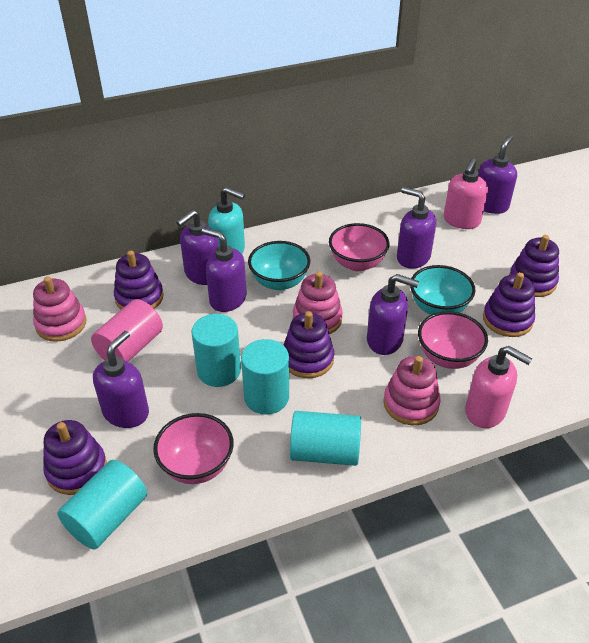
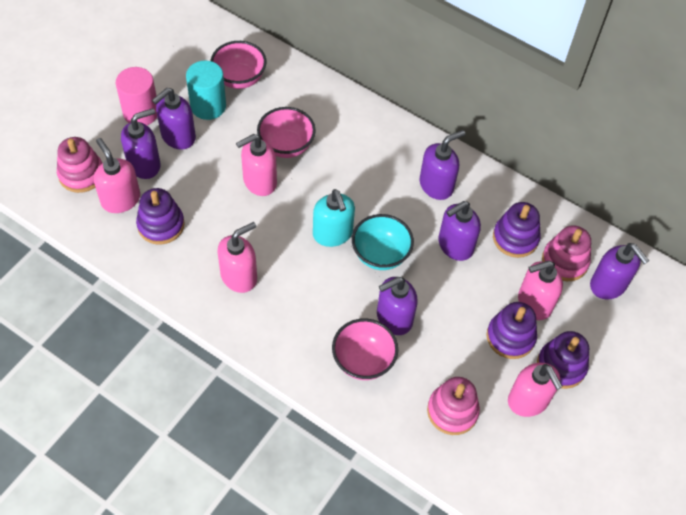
pink soap dispenser: [444,158,488,229] [465,346,533,428] = 2 -> [94,138,140,213] [217,222,257,293] [236,134,277,196] [508,363,563,417] [518,261,563,320] = 5
purple stacking toy: [43,420,107,495] [114,250,164,309] [284,311,334,378] [483,272,535,337] [509,235,559,297] = 5 -> [136,188,185,245] [486,302,537,359] [493,202,541,258] [537,331,589,389] = 4
turquoise bowl: [248,241,310,290] [410,265,476,315] = 2 -> [352,214,414,270] = 1
turquoise cylinder: [57,460,147,549] [191,314,241,387] [241,339,289,415] [290,411,361,466] = 4 -> [186,60,226,120] = 1

